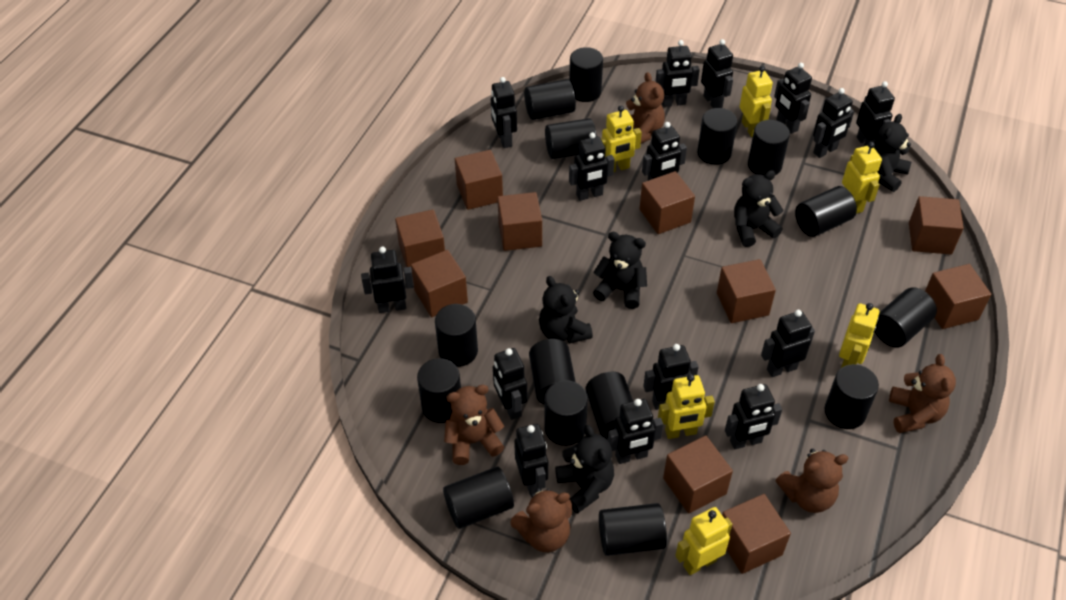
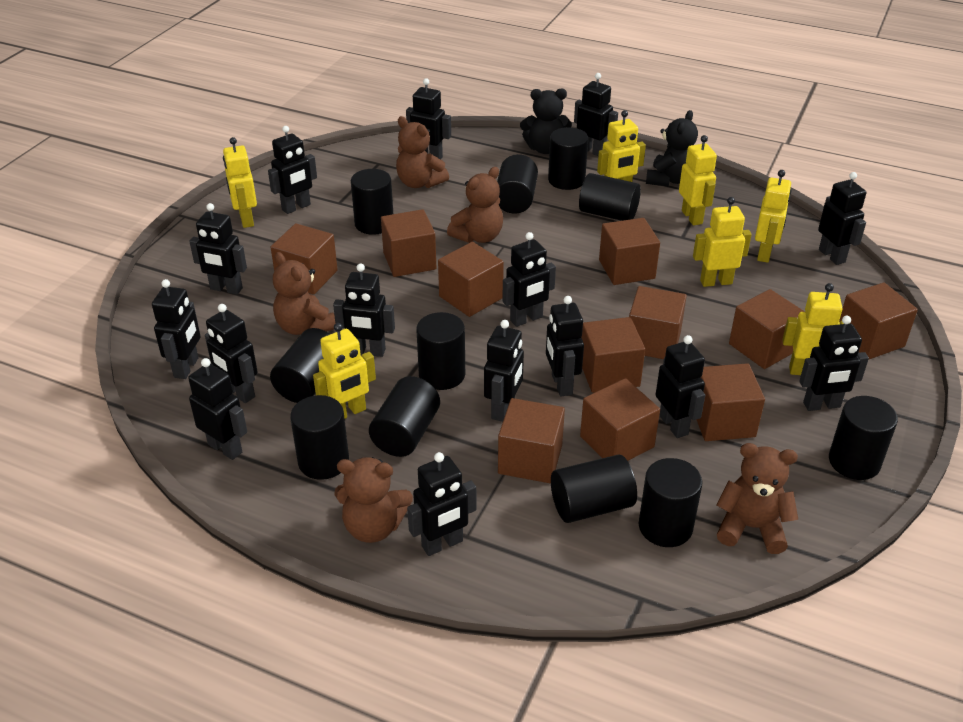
black cylinder: [417,358,461,423] [435,304,478,367] [443,467,514,529] [524,79,576,120] [529,339,576,405] [544,380,588,446] [545,118,597,159] [569,47,603,102] [586,372,633,440] [599,503,667,556] [697,108,737,165] [748,120,790,176] [795,186,857,237] [824,364,879,429] [875,287,937,348] = 15 -> [270,328,330,403] [290,395,349,480] [351,169,393,235] [369,376,440,457] [416,312,465,390] [497,154,538,214] [548,127,588,190] [551,454,637,523] [579,173,641,221] [639,458,703,547] [829,396,898,480] = 11
black teddy bear: [539,276,593,344] [555,425,614,514] [593,232,647,309] [734,170,783,247] [874,114,911,192] = 5 -> [520,89,572,154] [646,110,698,186] = 2
brown cube: [395,209,445,267] [411,250,468,317] [455,150,503,210] [497,192,542,251] [640,171,695,234] [663,436,733,514] [717,259,776,323] [722,494,791,574] [909,196,964,254] [925,264,991,329] = 10 -> [271,223,338,295] [381,209,436,277] [438,242,504,317] [498,398,565,483] [580,378,660,461] [581,317,645,393] [599,218,660,285] [629,286,687,359] [696,363,765,441] [729,289,805,369] [839,282,918,360] = 11
yellow robot: [600,106,642,172] [658,374,715,439] [675,507,732,575] [740,66,773,137] [839,303,880,368] [842,142,882,214] = 6 -> [223,137,257,228] [313,323,376,419] [597,110,646,182] [679,135,717,226] [693,197,752,287] [755,170,792,263] [782,283,844,375] = 7

